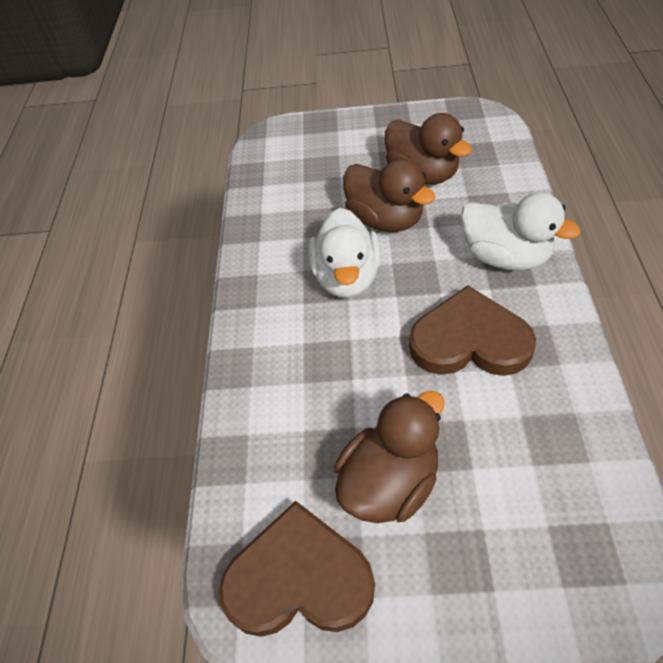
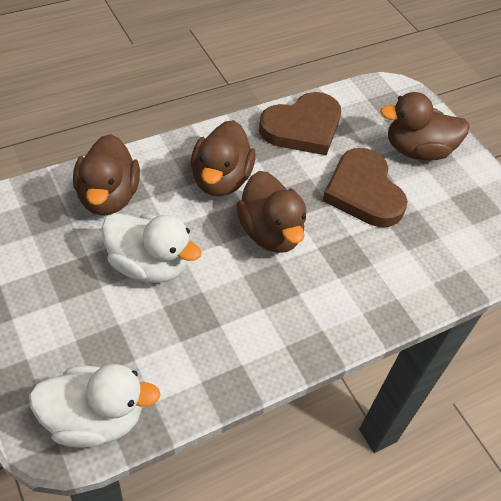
brown duck: [334,391,444,523] [343,159,436,232] [385,113,472,185] = 3 -> [73,134,140,215] [191,120,256,196] [236,171,306,253] [380,92,470,160] = 4

